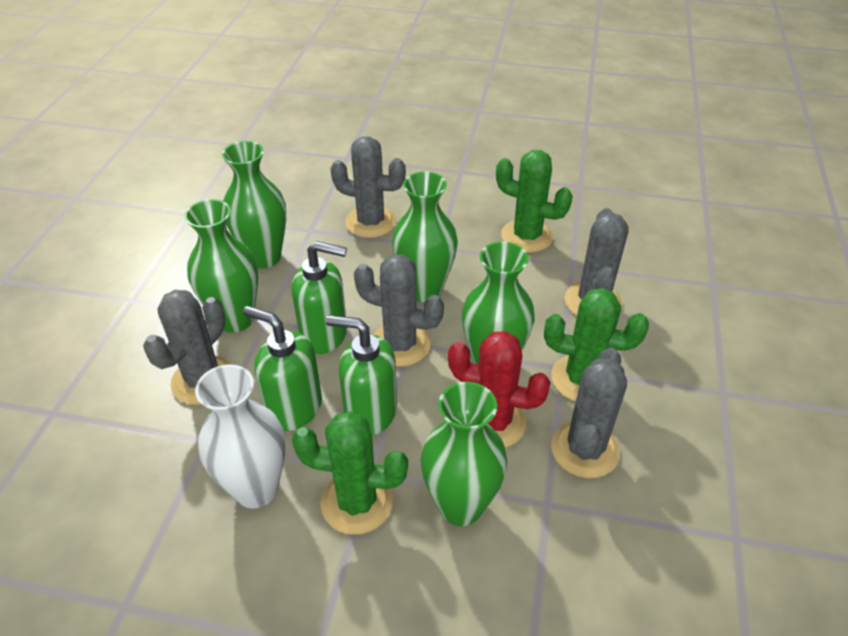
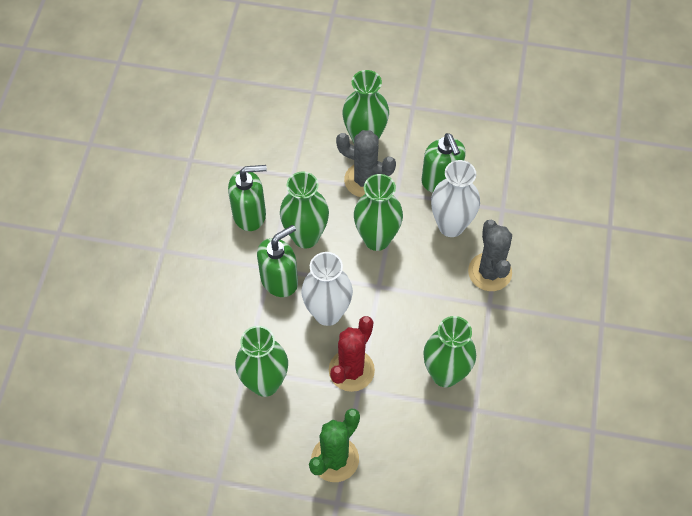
green cactus: [292,411,408,535] [496,150,573,253] [544,288,649,401] = 3 -> [309,409,360,482] = 1
grey cactus: [143,290,230,405] [330,136,406,238] [354,255,444,367] [551,348,627,478] [565,208,629,316] = 5 -> [336,130,396,197] [468,220,512,291] = 2
white vase: [195,364,285,509] = 1 -> [302,252,353,326] [431,160,480,237] = 2

